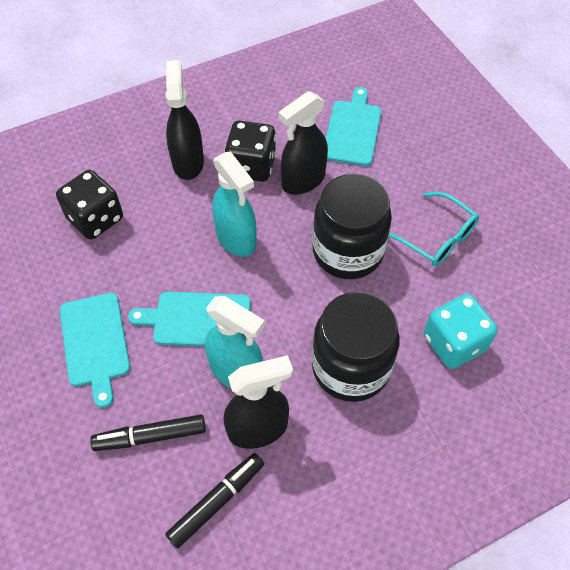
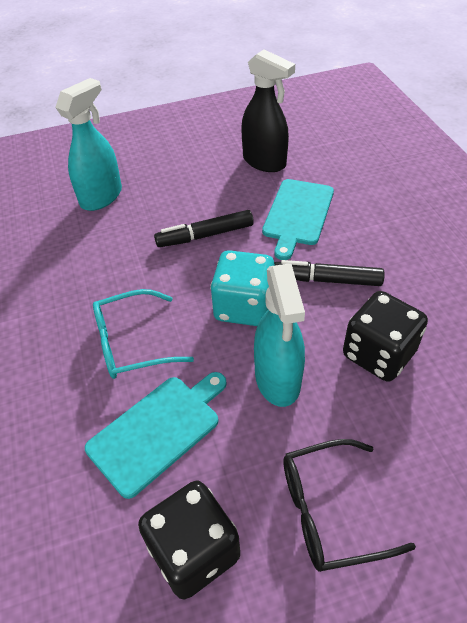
black glasses: none = 0 -> [283,439,416,572] = 1
black jar: [312,292,400,402] [313,174,392,279] = 2 -> none = 0
black spray bottle: [165,60,204,180] [224,355,293,449] [279,91,328,195] = 3 -> [241,49,295,172] = 1
turquoise cutting board: [60,293,130,408] [128,292,251,346] [326,87,381,166] = 3 -> [85,372,227,499] [262,179,334,260] = 2

